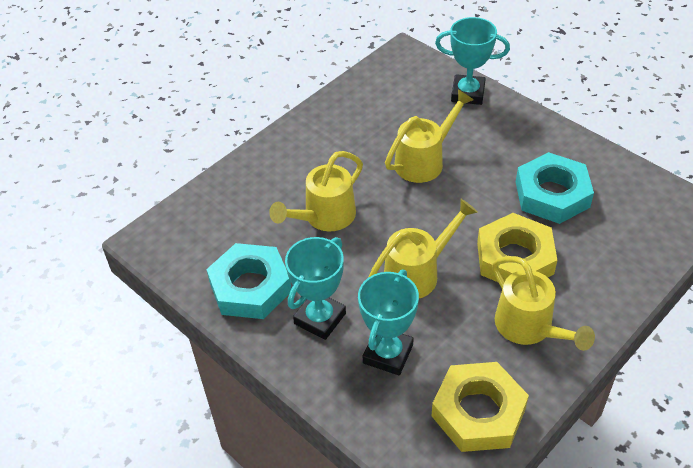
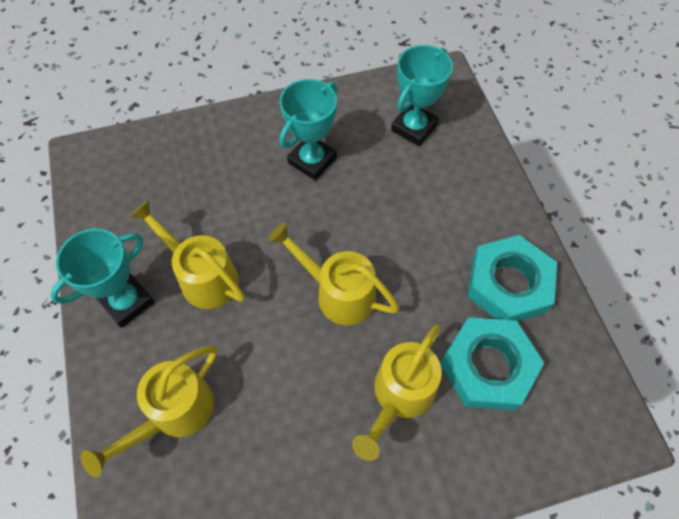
yellow nut: [432,362,529,452] [477,213,557,282] = 2 -> none = 0

